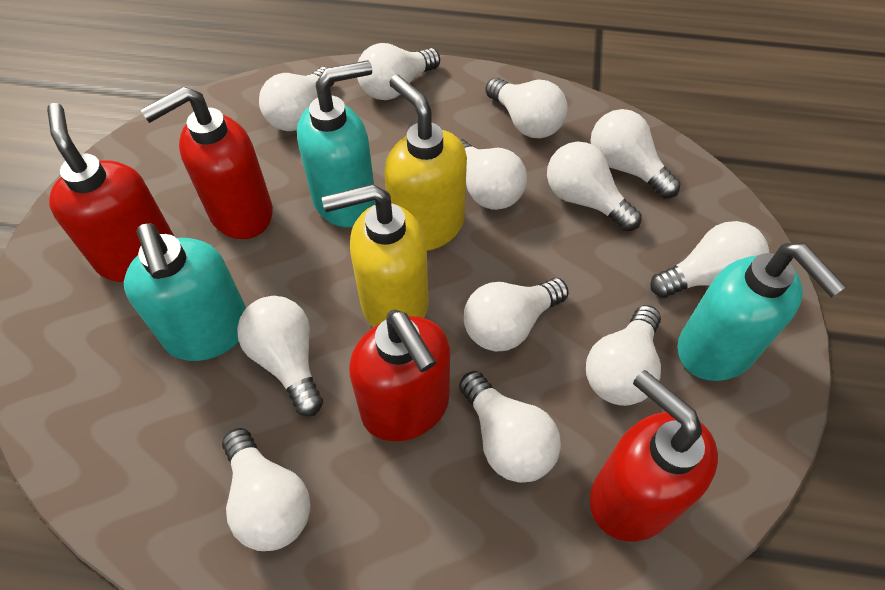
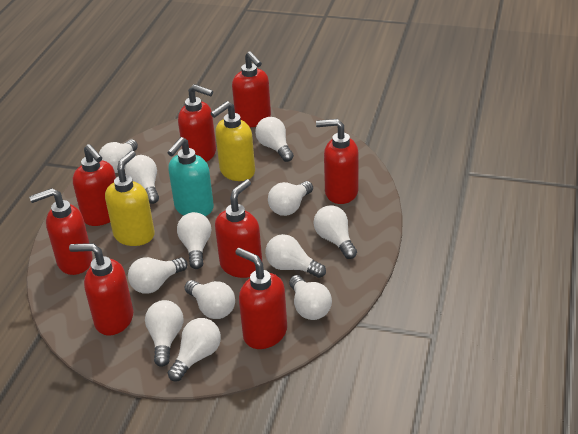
red soap dispenser: [47,103,175,282] [141,86,273,239] [349,310,450,441] [590,370,718,541] = 4 -> [29,188,93,275] [69,243,133,335] [73,144,116,226] [178,84,216,162] [215,179,262,278] [232,51,271,127] [235,248,287,349] [316,119,359,204] = 8
turquoise soap dispenser: [124,223,246,361] [297,60,375,227] [677,243,846,381] = 3 -> [167,137,214,216] = 1

